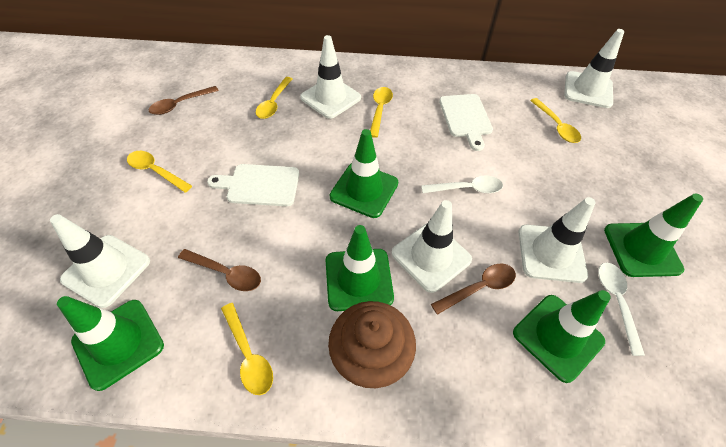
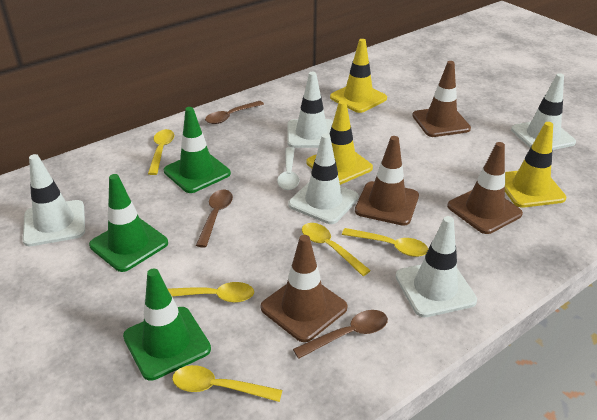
brown cupcake: [328,301,416,388] = 1 -> none = 0
brown traffic cone: none = 0 -> [260,235,348,342] [355,136,419,226] [412,61,471,137] [447,142,523,234] = 4
green traffic cone: [57,296,164,391] [326,225,394,311] [329,129,398,218] [513,290,611,383] [604,193,703,277] = 5 -> [89,174,168,272] [123,269,211,381] [164,107,231,193] = 3
white cutting board: [207,164,299,206] [439,94,493,151] = 2 -> none = 0
white spoon: [421,175,503,193] [598,263,645,356] = 2 -> [277,147,300,190] = 1
yellow traffic cone: none = 0 -> [307,100,373,185] [330,39,387,113] [505,122,566,208] = 3

